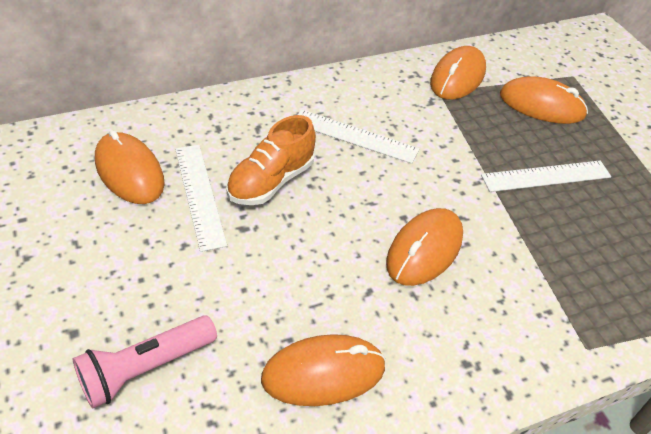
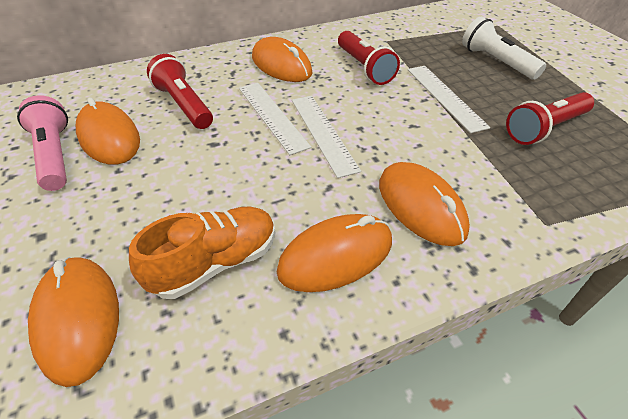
red flashlight: none = 0 -> [147,54,213,129] [338,31,400,85] [506,92,594,145] = 3
white flashlight: none = 0 -> [462,17,546,80] = 1

